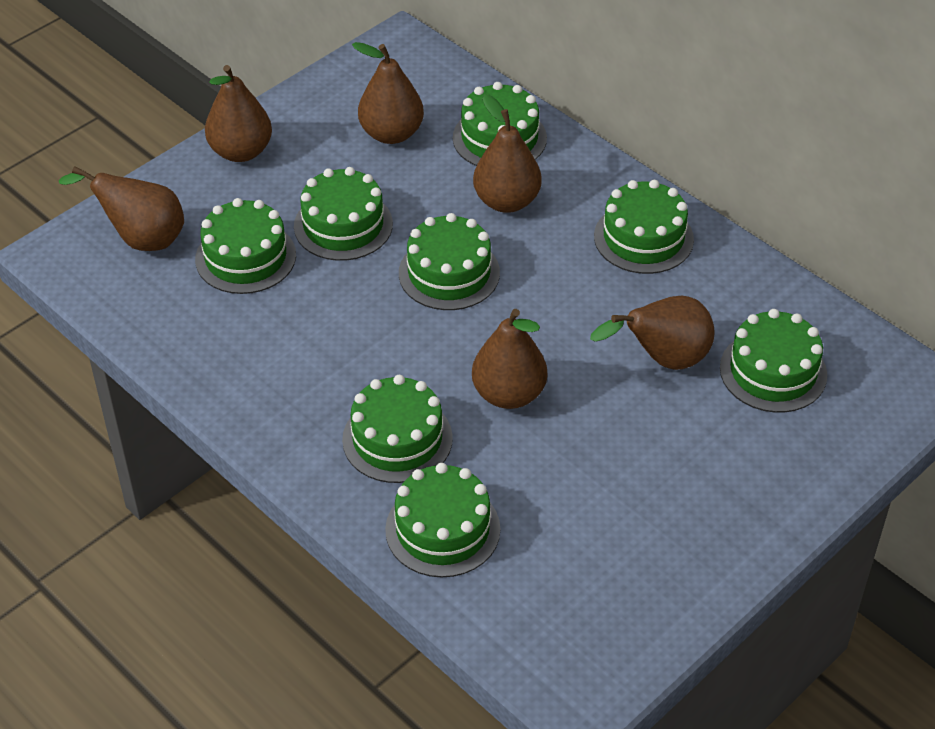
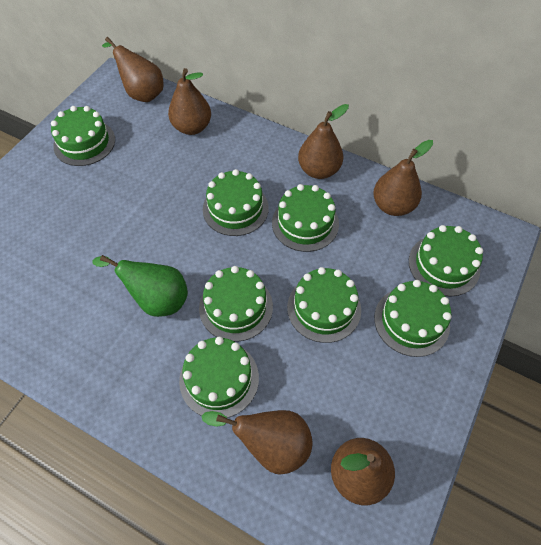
green pear: none = 0 -> [92,255,188,317] = 1

